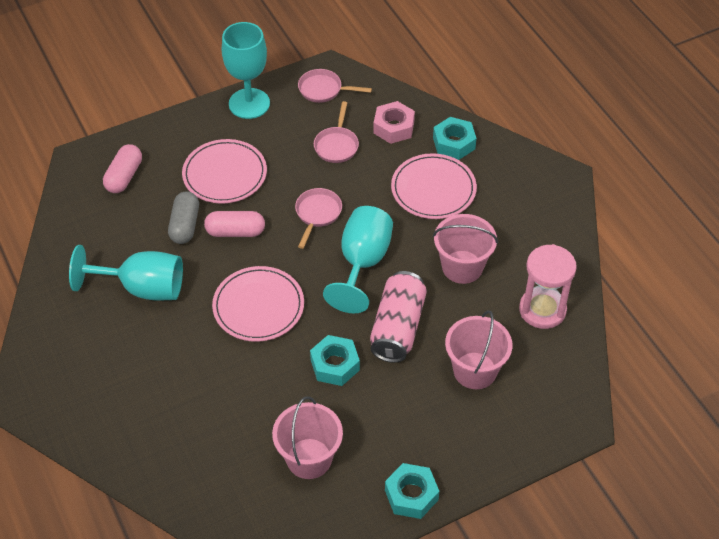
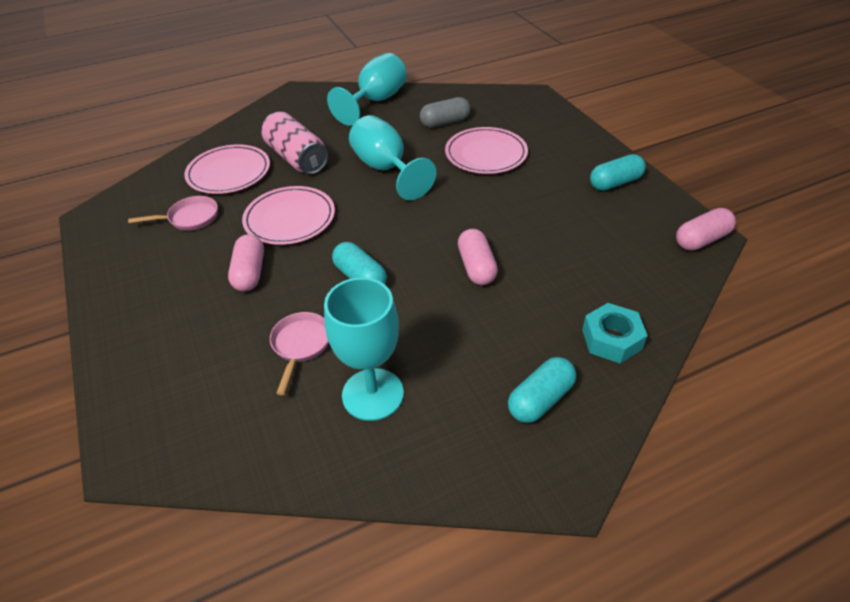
pink bucket: [272,396,343,479] [433,214,498,284] [445,310,512,389] = 3 -> none = 0
pink capsule: [103,144,142,193] [204,211,265,237] = 2 -> [228,234,264,291] [458,229,498,285] [676,208,736,251] = 3
pink hourglass: [519,244,577,329] = 1 -> none = 0
pink nut: [373,101,415,144] = 1 -> none = 0
pink pan: [295,188,342,249] [298,69,372,103] [314,101,359,163] = 3 -> [128,196,218,231] [270,312,329,395] = 2
turquoise capsule: none = 0 -> [332,242,387,284] [508,357,576,423] [590,154,646,191] = 3
turquoise nut: [310,335,360,386] [385,463,439,519] [433,117,477,160] = 3 -> [582,303,648,364] = 1

